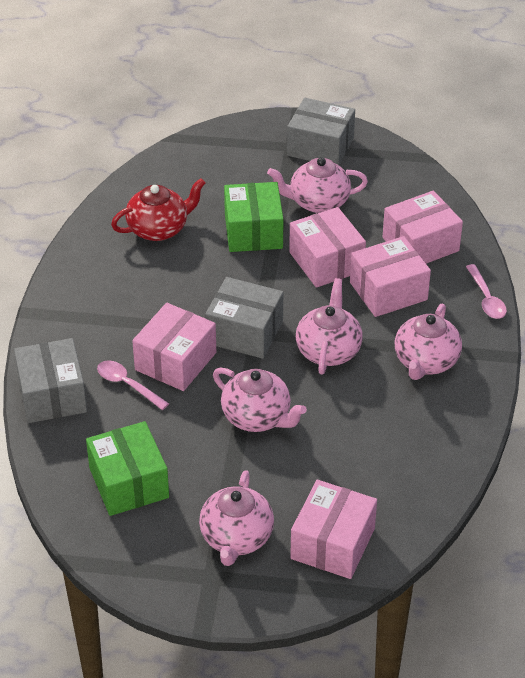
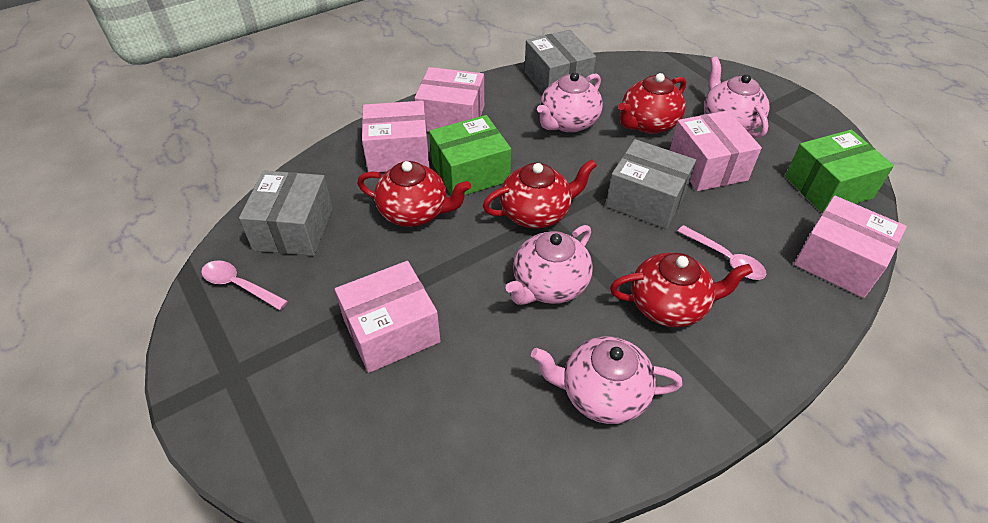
pink teapot: [199,470,274,566] [213,368,307,432] [267,157,368,213] [296,278,363,374] [395,303,462,380] = 5 -> [506,225,593,305] [531,337,682,424] [537,72,603,133] [704,57,769,138] = 4
red teapot: [111,178,206,241] = 1 -> [357,161,471,227] [483,159,597,228] [610,253,753,327] [618,73,686,134] = 4

